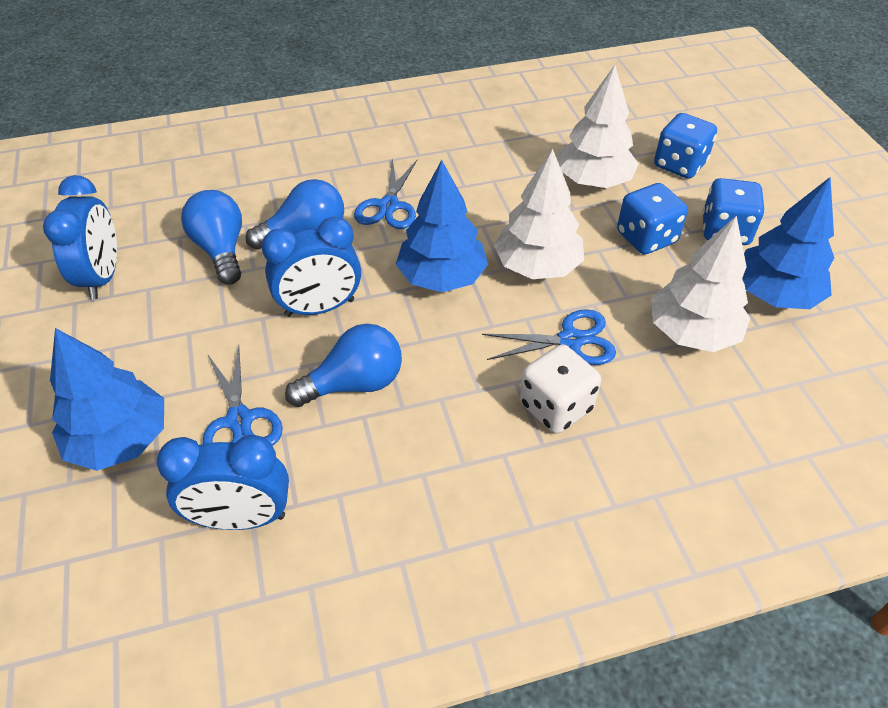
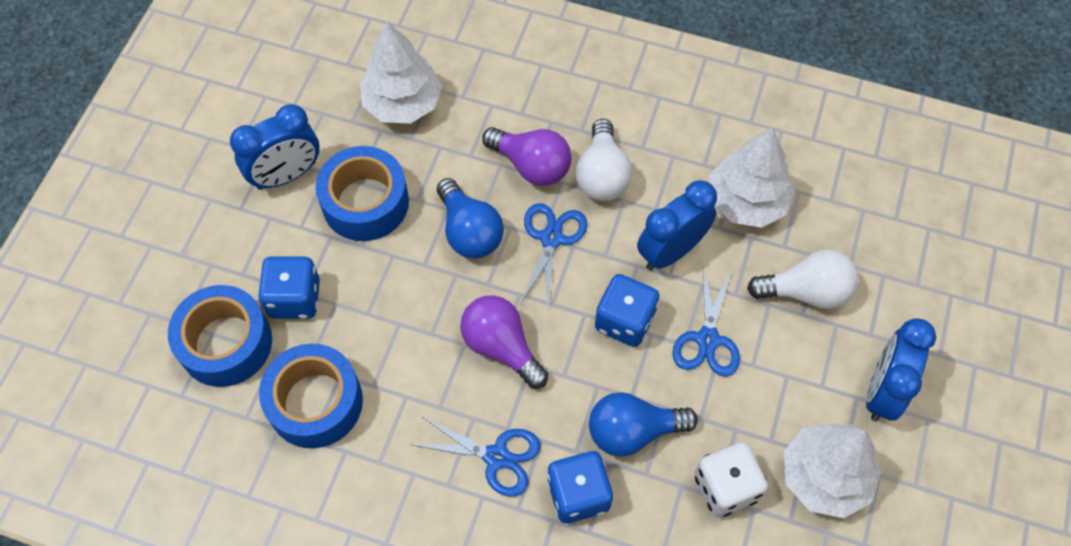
blue light bulb: [181,190,242,285] [246,179,344,250] [285,324,402,407] = 3 -> [437,178,504,259] [589,392,698,456] = 2
blue tape: none = 0 -> [168,285,272,387] [259,344,363,448] [316,146,409,241] = 3
blue tree: [50,328,164,471] [396,160,488,292] [742,177,834,309] = 3 -> none = 0
purple light bulb: none = 0 -> [460,295,548,389] [482,127,571,186] = 2
white light bulb: none = 0 -> [575,119,632,201] [747,249,858,309] = 2

